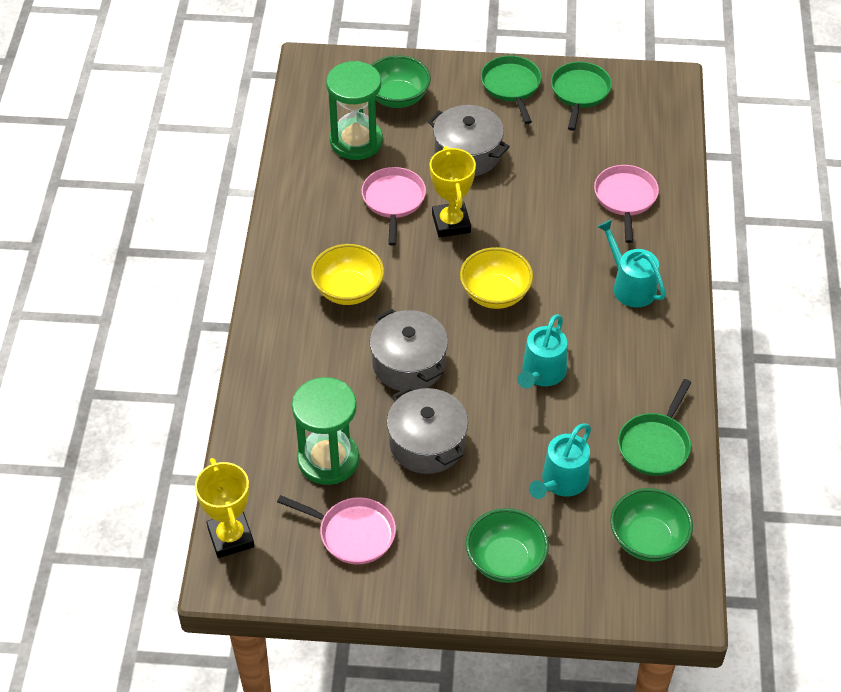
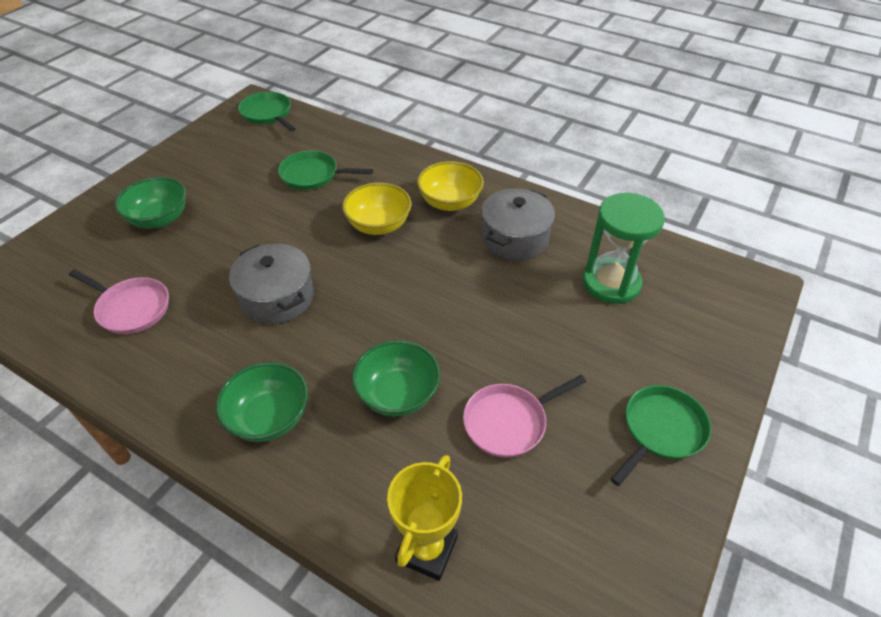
green hourglass: [292,377,359,485] [326,61,383,160] = 2 -> [583,193,665,304] = 1
grey pot: [370,309,448,392] [387,386,468,474] [428,105,510,176] = 3 -> [229,244,314,324] [481,189,555,260] = 2
pink pan: [277,495,396,564] [361,167,426,246] [594,165,659,243] = 3 -> [69,269,169,334] [463,375,586,458] = 2
turquoise watering can: [517,314,567,388] [529,423,591,499] [597,219,666,308] = 3 -> none = 0
yellow trophy: [195,458,254,558] [430,146,476,238] = 2 -> [387,455,462,581] = 1

